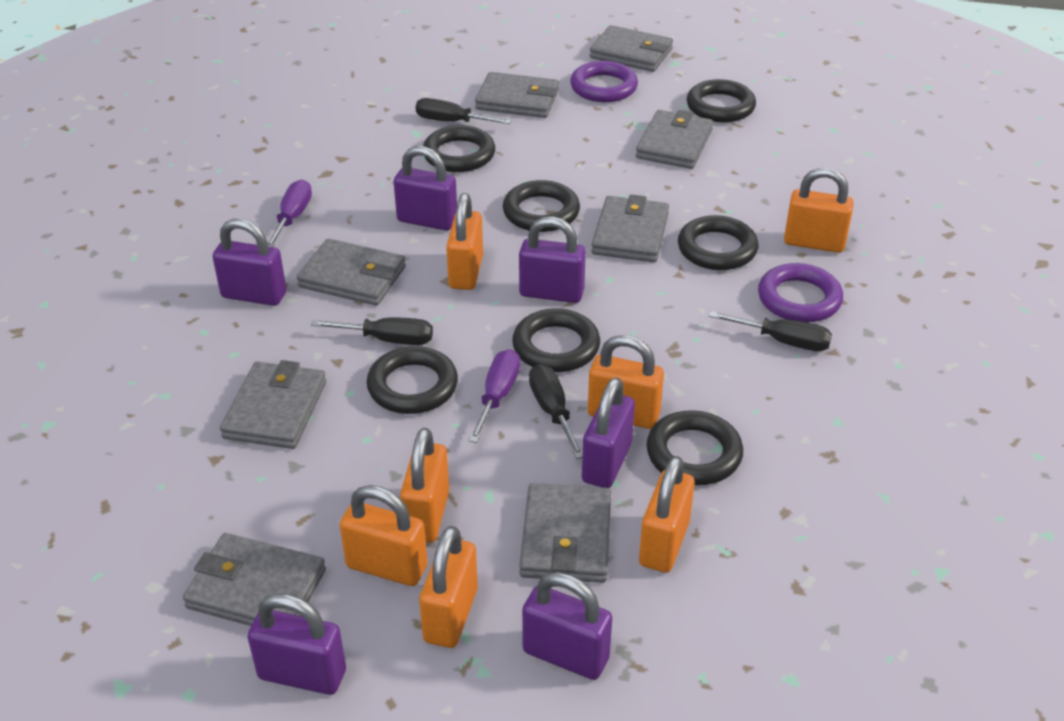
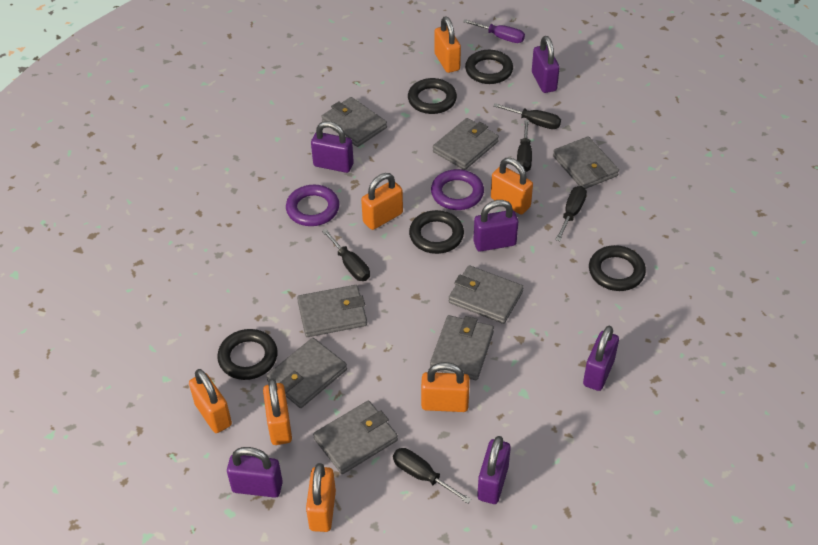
black ring: [367,346,458,414] [423,125,495,172] [503,180,580,232] [512,308,600,372] [647,410,743,485] [678,215,758,270] [687,79,756,123] = 7 -> [217,329,278,380] [408,78,457,114] [409,210,464,254] [465,50,513,84] [589,245,646,291] = 5
black screwdriver: [311,317,433,345] [416,98,511,124] [529,364,583,459] [709,311,832,351] = 4 -> [322,229,370,281] [393,448,471,504] [493,103,561,129] [517,120,532,172] [555,186,587,241] = 5
purple screwdriver: [267,179,312,247] [468,349,520,443] = 2 -> [463,19,525,43] = 1

